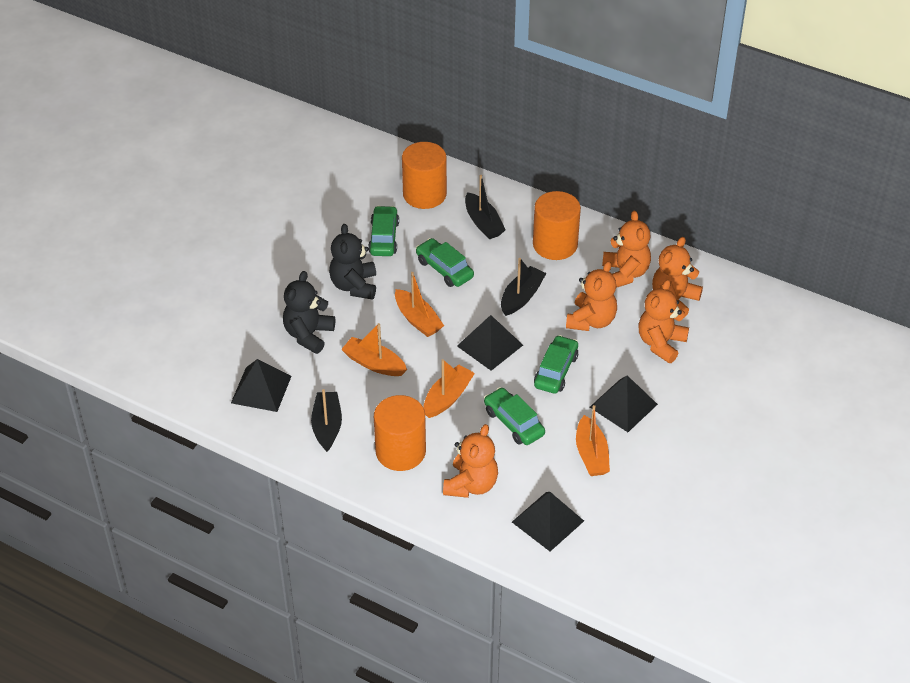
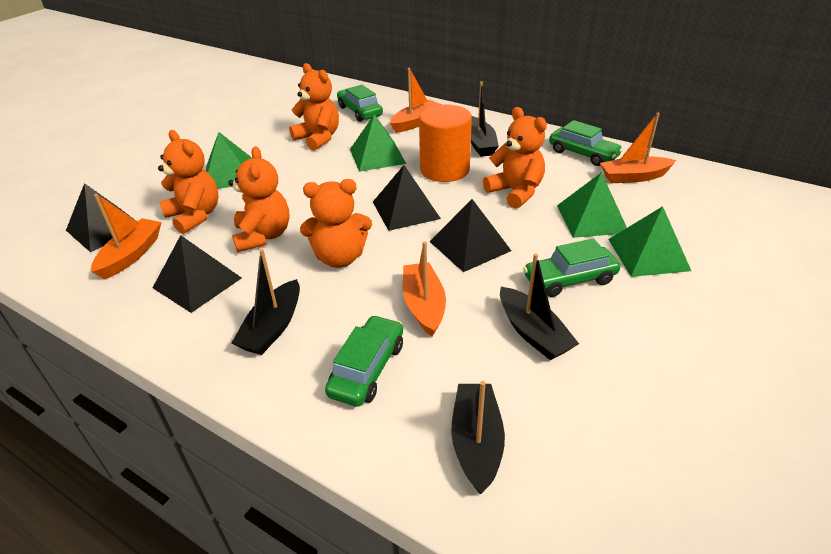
black boat: [311,389,342,452] [465,175,505,239] [501,258,547,316] = 3 -> [232,249,300,355] [451,381,505,494] [471,81,499,157] [500,254,579,360] = 4
black teddy bear: [283,271,335,354] [329,224,376,300] = 2 -> none = 0
green pyramid: none = 0 -> [206,132,252,189] [350,114,406,172] [557,172,627,238] [608,206,691,277] = 4
orange cylinder: [374,395,426,471] [402,142,447,209] [533,191,581,260] = 3 -> [419,105,472,182] = 1

